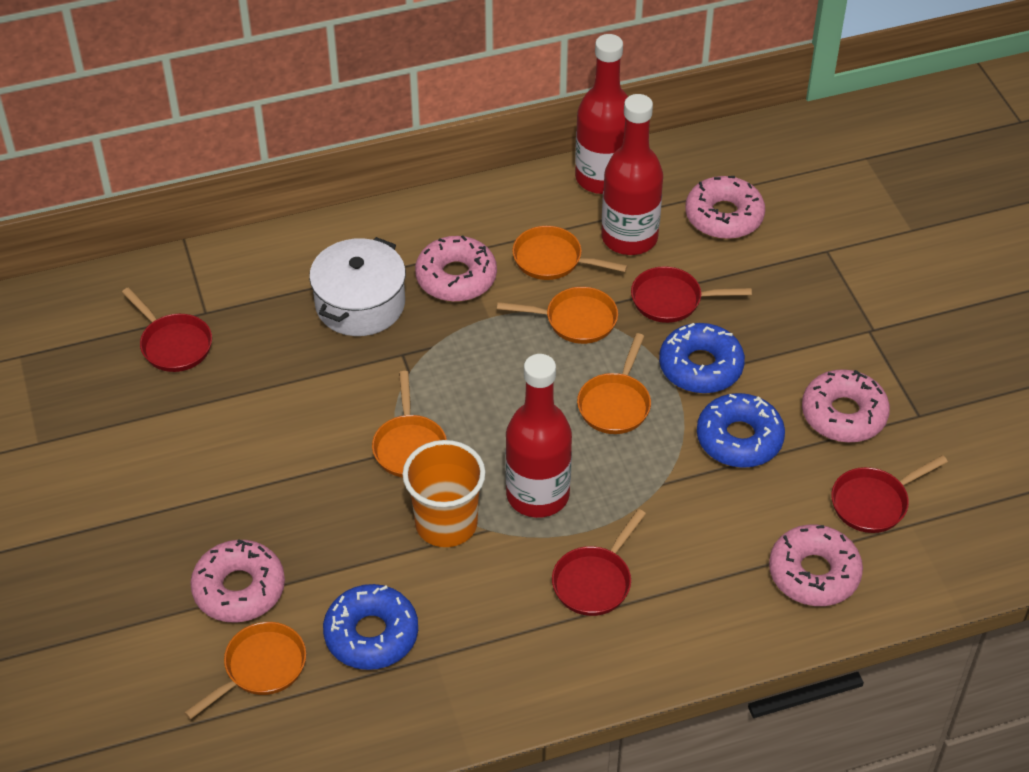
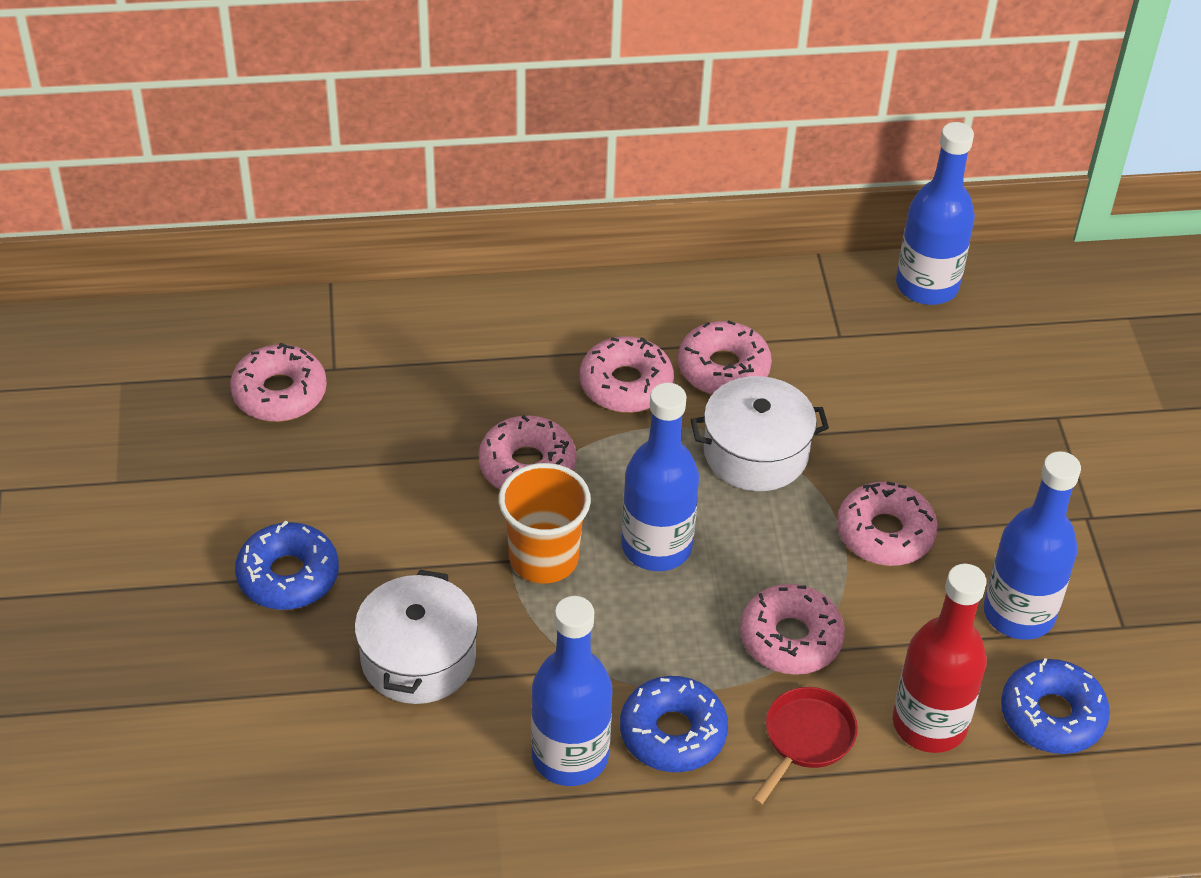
blue bottle: none = 0 -> [531,596,612,786] [621,383,699,571] [896,122,975,305] [983,451,1081,640] = 4
orange pan: [184,622,306,720] [372,371,447,477] [497,287,618,344] [512,226,628,280] [577,333,651,434] = 5 -> none = 0
pink donut: [190,539,285,623] [415,235,497,302] [685,176,765,239] [769,525,863,606] [802,369,890,443] = 5 -> [230,343,327,422] [479,415,576,489] [580,336,674,413] [678,321,772,395] [740,584,845,675] [837,482,938,566] = 6
red bottle: [505,354,572,518] [575,34,628,194] [601,94,663,255] = 3 -> [893,564,987,753] = 1
red pan: [122,288,212,372] [552,509,646,616] [631,266,752,323] [831,455,948,533] = 4 -> [752,687,858,805] = 1
white pot: [309,237,406,336] = 1 -> [354,570,478,704] [691,376,829,491] = 2

